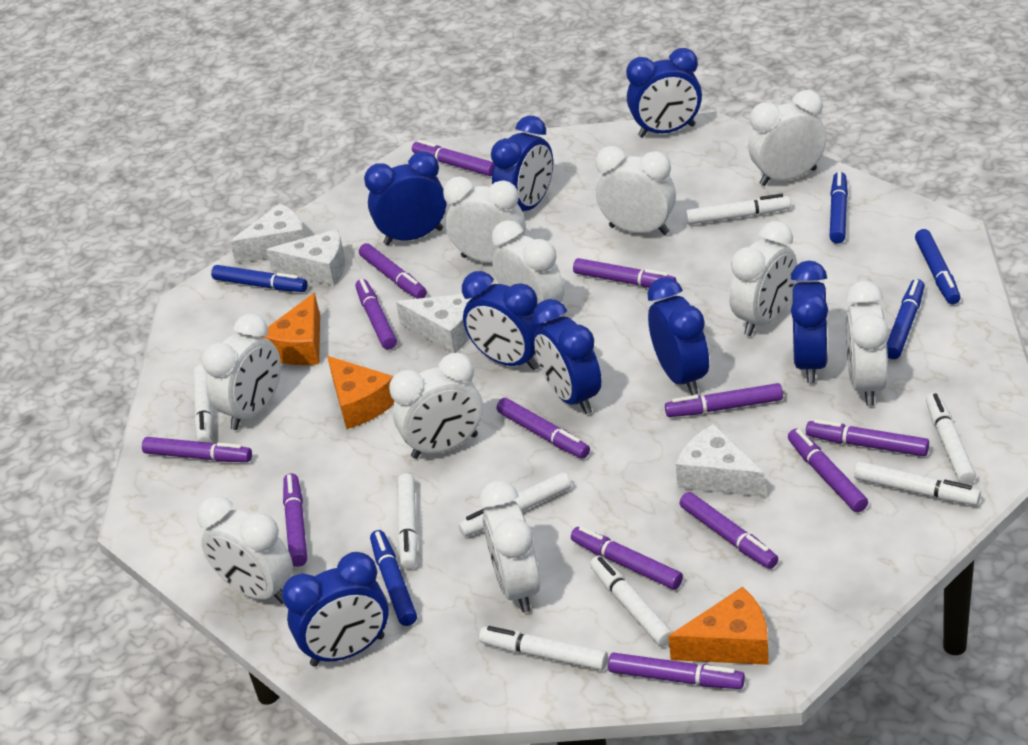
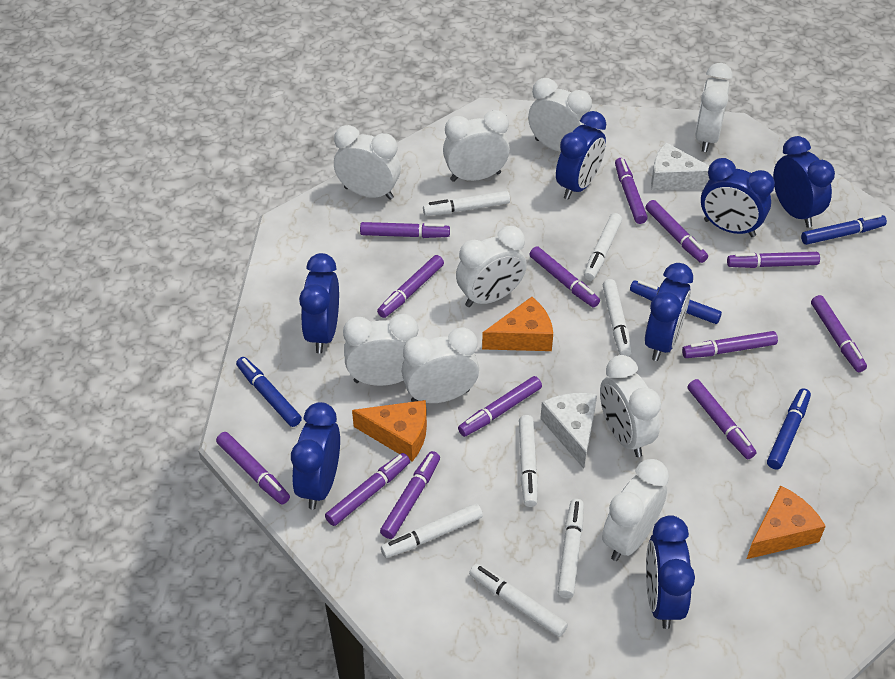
blue clock: [282,552,389,667] [364,152,447,245] [462,271,544,371] [491,116,553,211] [532,299,602,414] [626,48,702,138] [648,277,709,395] [791,261,828,383] = 8 -> [291,402,340,509] [299,253,339,353] [556,111,606,200] [645,263,693,361] [646,515,695,629] [701,158,775,237] [773,136,835,228] = 7
blue marker: [211,265,308,292] [370,530,417,626] [830,172,848,244] [887,279,925,359] [915,229,961,304] = 5 -> [236,357,302,427] [630,280,722,324] [767,388,811,469] [801,214,887,245] = 4
white cheese: [230,203,305,264] [266,229,345,286] [396,294,471,353] [676,424,766,497] = 4 -> [540,393,597,469] [651,143,709,190] = 2
white clock: [197,496,293,604] [202,314,281,430] [389,353,483,459] [443,176,526,263] [479,480,540,613] [492,220,564,321] [595,146,676,235] [729,221,797,336] [748,90,826,186] [846,281,889,405] = 10 -> [334,125,401,200] [343,314,418,386] [402,327,479,403] [443,110,510,182] [456,226,527,307] [528,78,592,152] [600,355,661,457] [602,459,669,561] [695,63,733,152] = 9
white marker: [193,365,213,443] [397,473,418,569] [458,472,571,537] [479,626,608,670] [590,556,673,646] [686,194,791,225] [854,461,981,505] [926,393,976,484] = 8 -> [381,503,483,558] [423,191,510,216] [469,564,568,637] [519,415,538,507] [558,499,584,598] [584,213,622,281] [603,279,632,356] = 7

